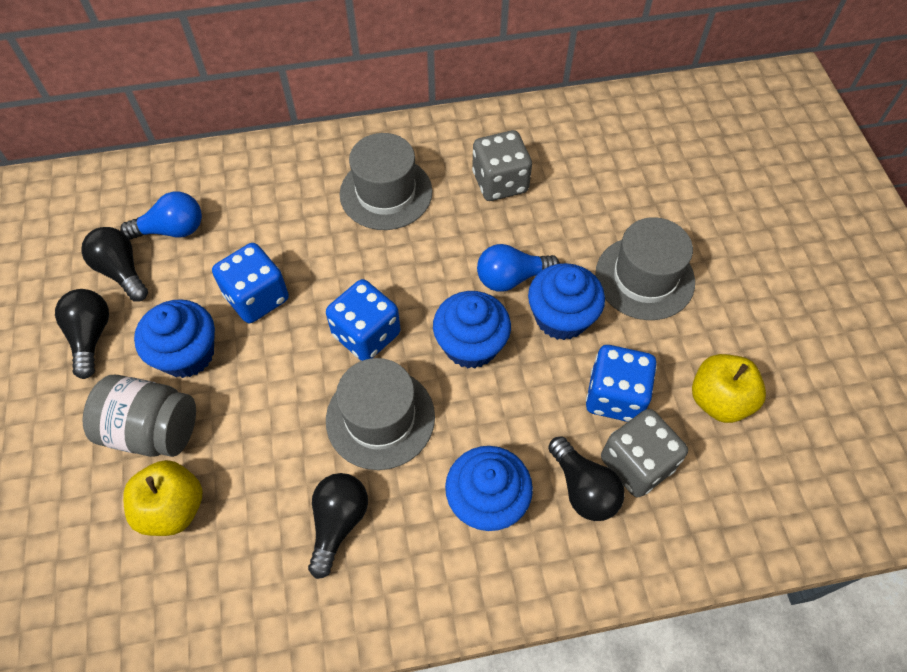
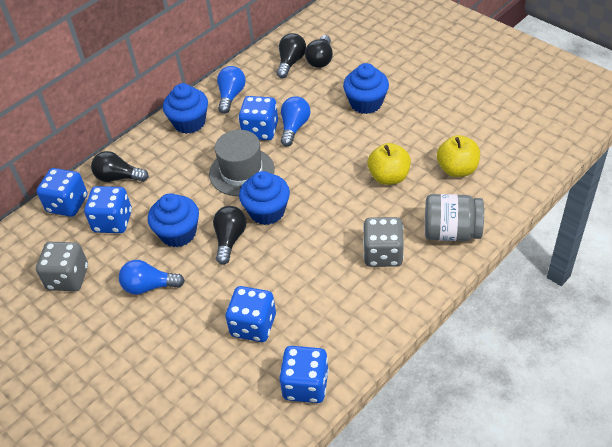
blue dice: [212,243,289,323] [326,279,401,361] [586,345,657,422] = 3 -> [36,168,88,217] [84,186,132,233] [225,286,276,342] [239,96,278,140] [279,346,329,403] = 5
blue light bulb: [120,191,202,240] [477,244,560,292] = 2 -> [119,260,185,295] [217,66,246,114] [281,96,310,146] = 3
grey hat: [326,358,435,470] [340,133,433,230] [595,217,695,320] = 3 -> [209,130,275,196] = 1

